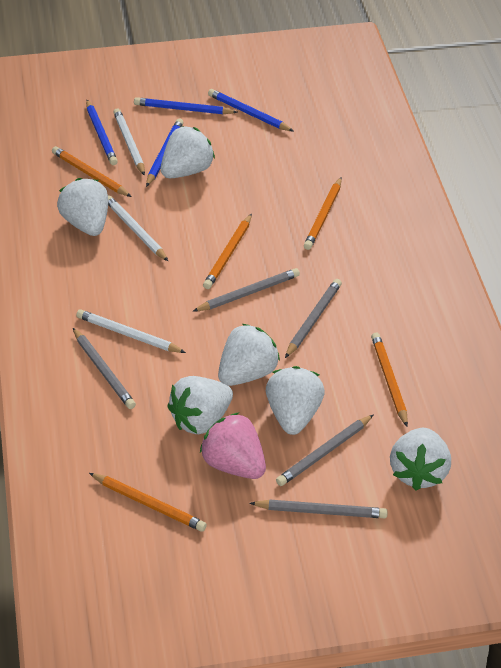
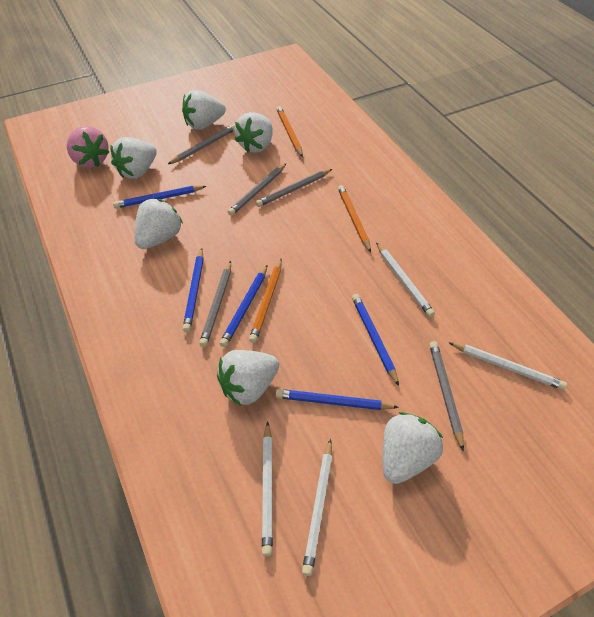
blue pencil: [86,100,118,165] [134,97,237,114] [146,118,184,187] [208,89,294,132] = 4 -> [113,186,206,209] [183,248,204,332] [219,265,267,347] [275,389,399,410] [352,294,399,386] = 5
orange pencil: [52,146,131,197] [89,473,207,532] [203,214,252,289] [304,177,342,250] [371,333,408,427] = 5 -> [249,259,282,343] [276,106,303,157] [338,185,371,252] = 3
white pencil: [76,309,186,353] [108,195,168,261] [113,108,145,176] = 3 -> [262,422,273,556] [302,438,332,576] [376,242,435,317] [448,342,567,390] = 4

